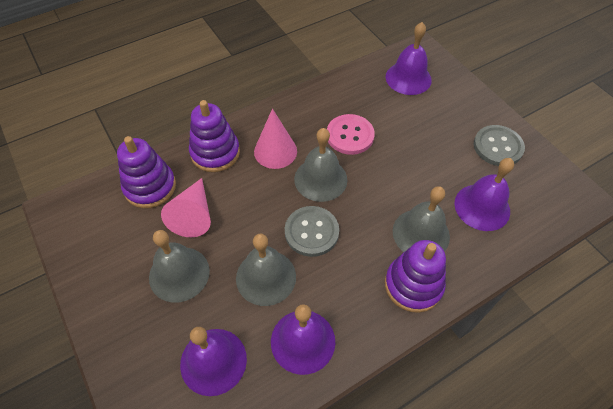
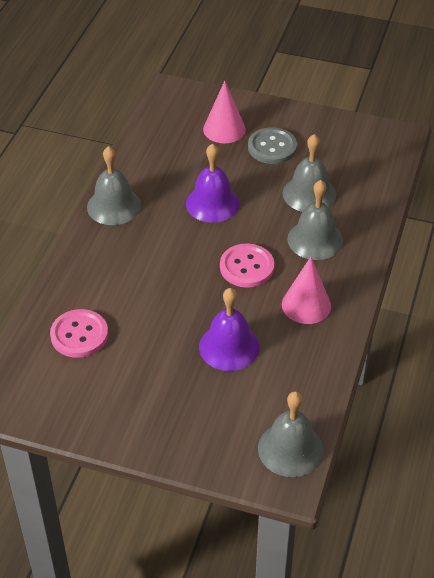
grey button: [285,206,339,257] [474,125,525,166] = 2 -> [248,127,297,164] = 1
pink button: [327,114,375,155] = 1 -> [50,309,108,358] [220,243,274,288] = 2
purple bell: [180,327,247,396] [271,304,335,375] [386,22,432,95] [454,158,514,231] = 4 -> [186,143,240,223] [199,288,260,371] = 2
purple stacking toy: [117,136,176,208] [189,100,240,172] [385,240,446,313] = 3 -> none = 0

